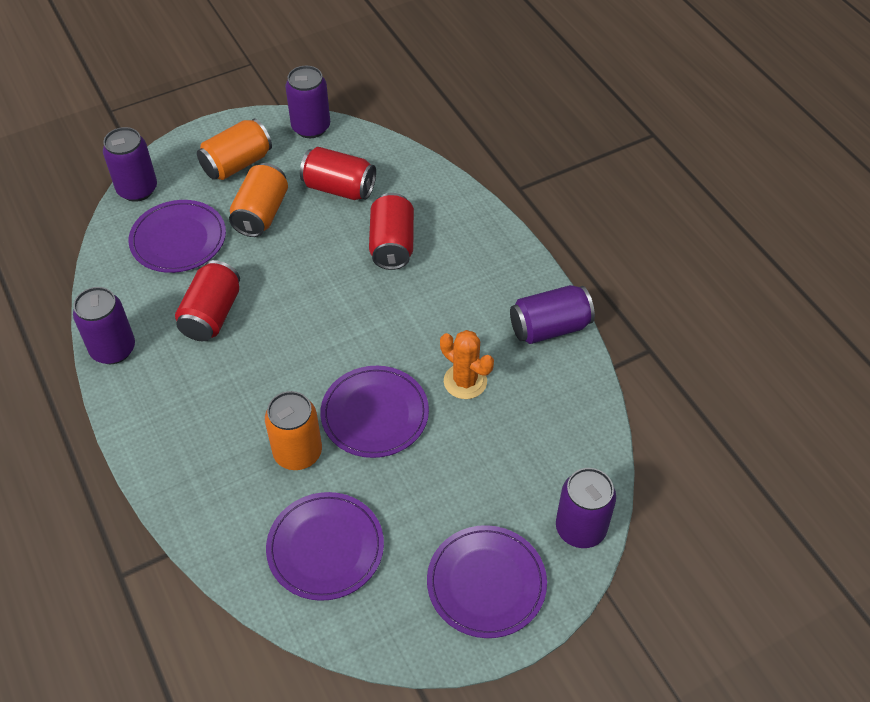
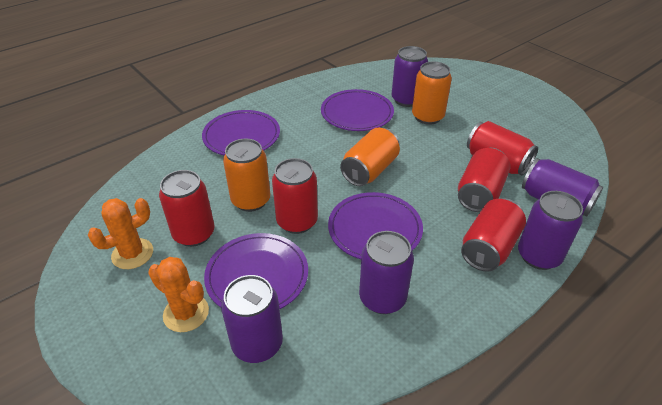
orange cactus: [440,330,494,399] = 1 -> [88,198,153,269] [148,257,209,332] = 2
red can: [175,260,240,341] [300,147,376,200] [369,193,414,270] = 3 -> [159,170,215,247] [272,158,318,234] [458,148,510,212] [461,198,526,272] [467,121,538,175] = 5

